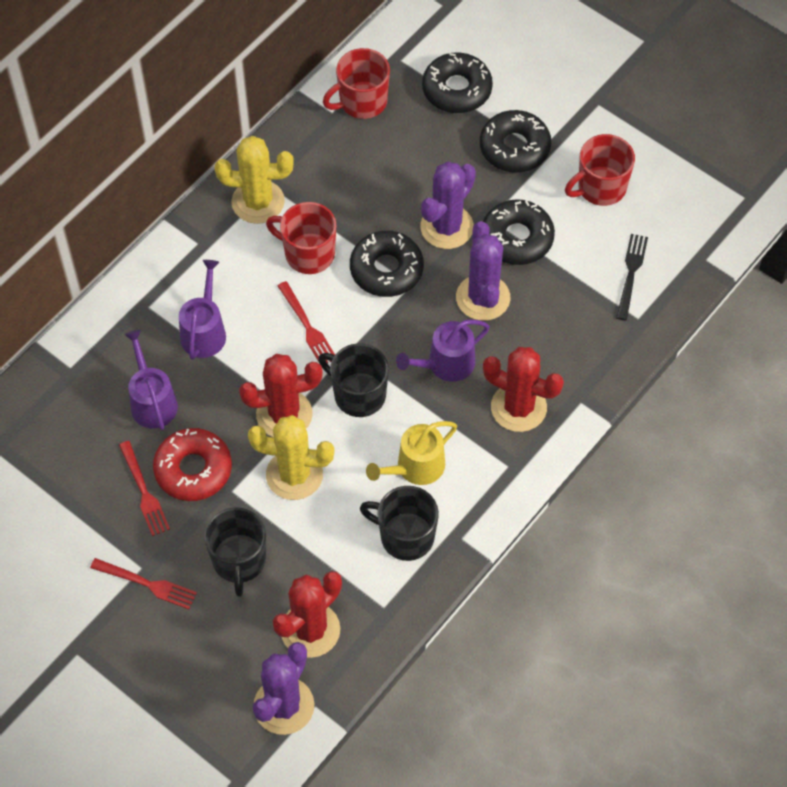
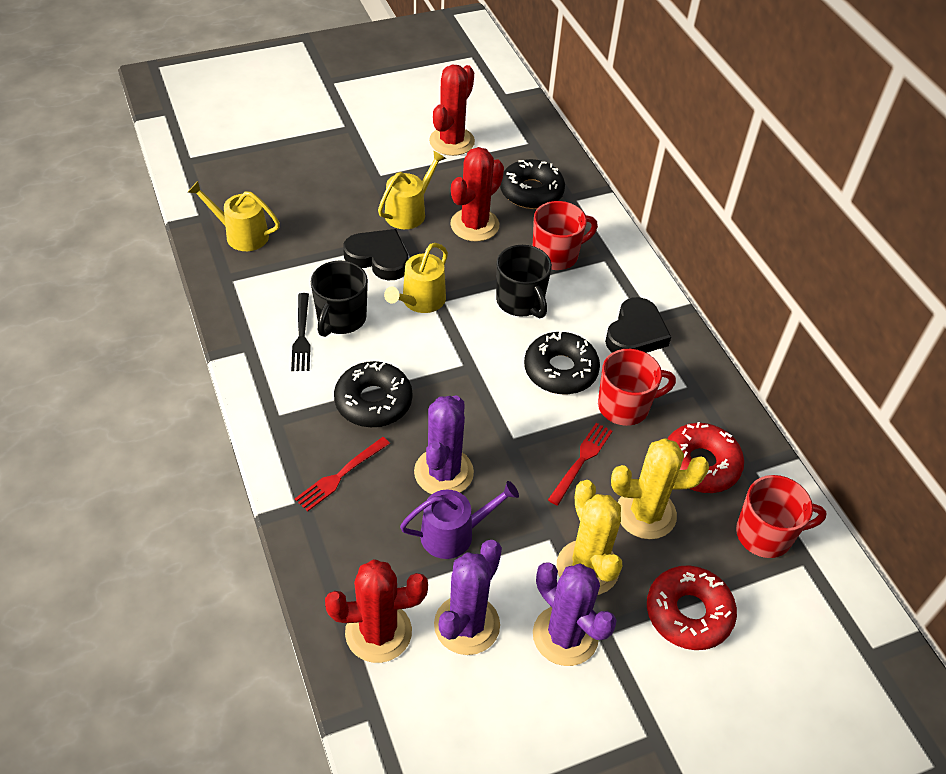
black donut: [350,231,424,297] [422,53,493,113] [480,110,551,172] [483,199,555,265] = 4 -> [334,361,412,427] [500,159,565,209] [524,331,600,394] = 3
black heart: none = 0 -> [343,229,409,280] [605,297,671,353] = 2
black mug: [204,507,266,597] [318,343,389,417] [360,486,439,561] = 3 -> [311,261,368,337] [496,245,552,318] = 2
purple watering can: [124,330,178,430] [179,260,226,360] [396,319,490,382] = 3 -> [400,481,519,559] = 1
red donut: [153,428,232,501] = 1 -> [647,565,737,650] [667,422,744,493] = 2
red fork: [90,558,197,609] [119,441,170,536] [278,281,335,363] = 3 -> [295,437,390,512] [548,423,612,505] = 2
yellow watering can: [366,421,457,485] = 1 -> [188,181,280,251] [378,150,446,229] [384,243,448,313] = 3

